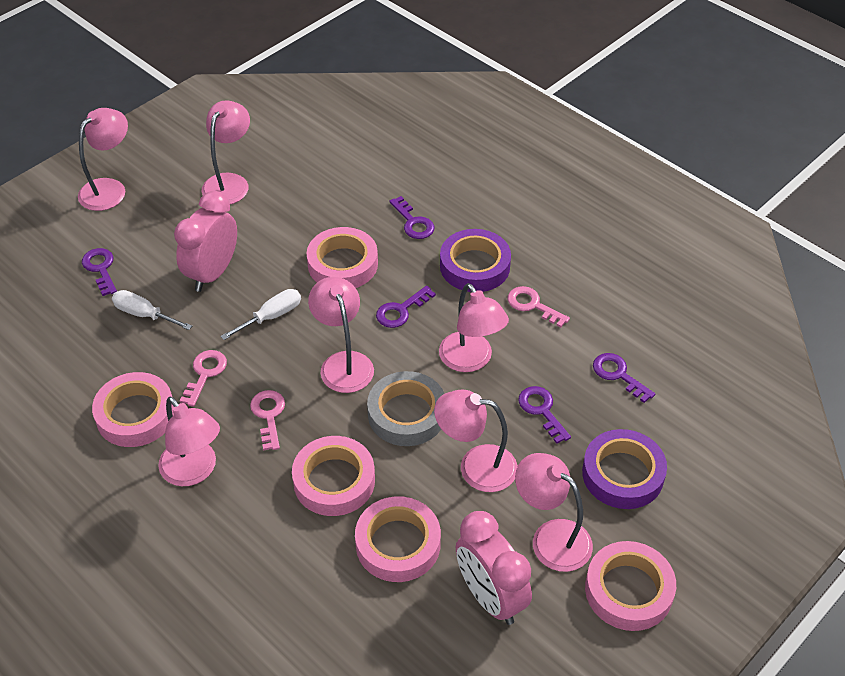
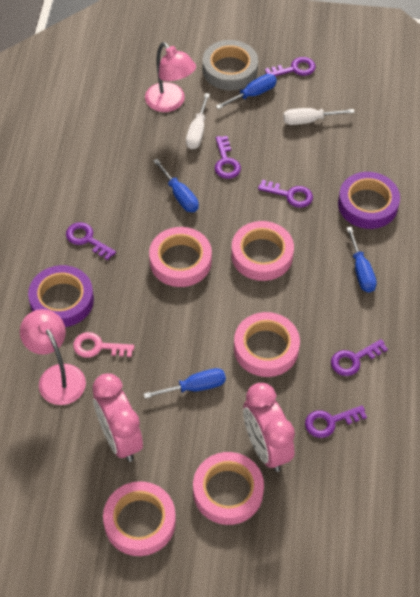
blue screwdriver: none = 0 -> [144,368,226,399] [153,159,199,212] [216,74,277,109] [347,227,377,293] = 4
pink key: [180,350,227,407] [250,390,285,451] [508,286,570,328] = 3 -> [73,332,134,358] = 1
pink lamp: [78,108,128,211] [158,396,220,486] [202,100,250,204] [308,277,374,393] [434,390,518,492] [439,283,509,372] [515,453,593,572] = 7 -> [20,309,86,405] [145,42,196,112] = 2
purple key: [82,248,117,296] [376,285,436,328] [389,196,435,239] [518,386,571,444] [593,353,655,403] = 5 -> [66,222,116,260] [215,136,241,179] [258,180,313,208] [265,57,316,76] [305,405,367,438] [331,339,388,376] = 6

